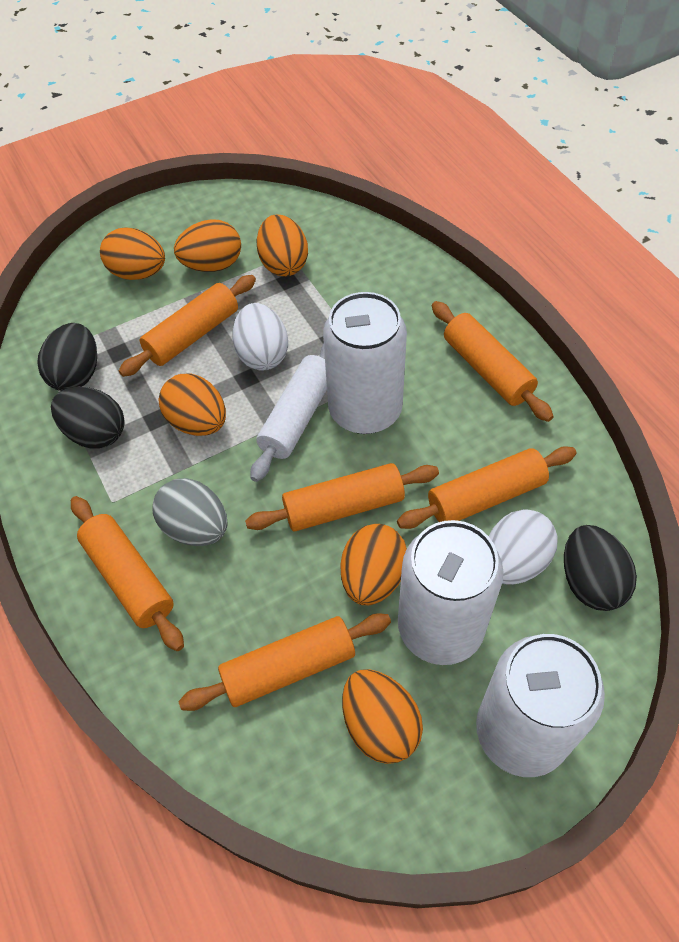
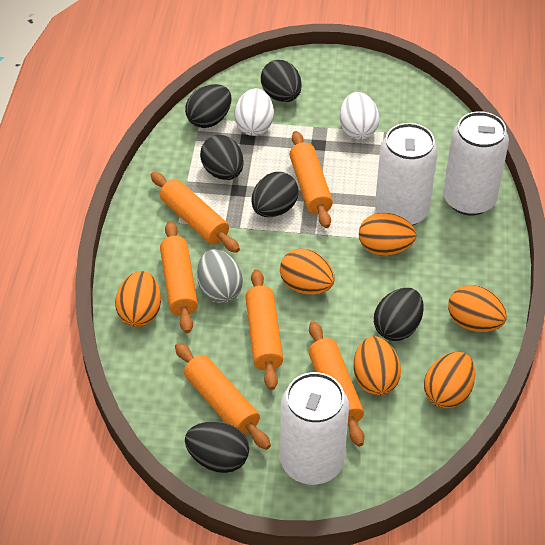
black egg: [37,323,97,391] [51,387,125,449] [564,525,637,611] = 3 -> [185,84,231,128] [185,421,249,473] [200,135,244,180] [251,172,299,217] [261,60,302,102] [374,288,423,341] = 6
white rolling pin: [251,344,327,482] = 1 -> none = 0

